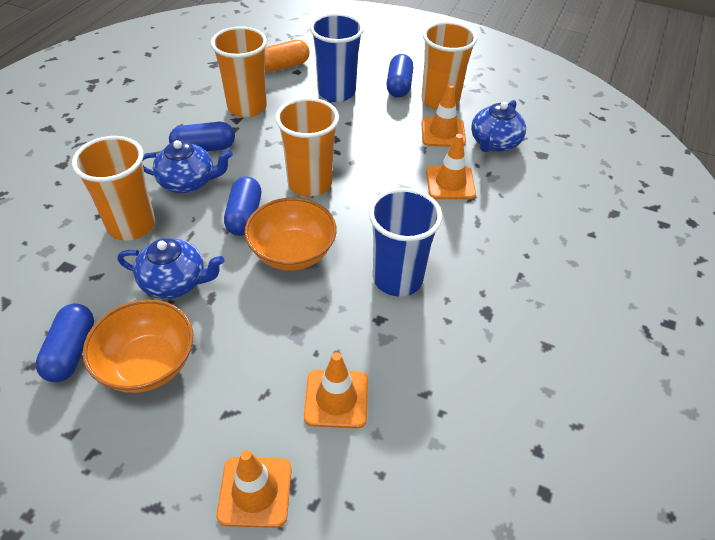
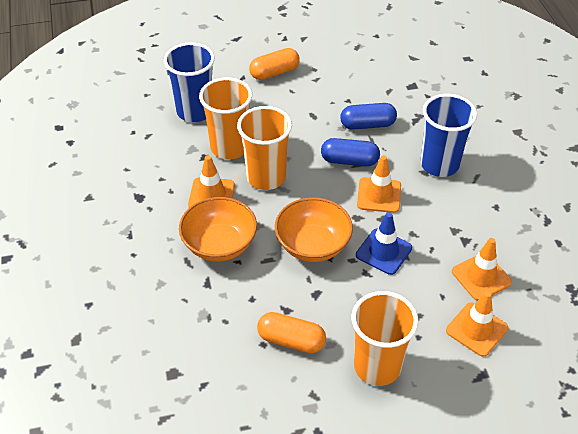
blue capsule: [35,303,94,382] [169,122,235,151] [224,176,261,236] [386,54,413,98] = 4 -> [321,138,380,166] [340,103,397,130] = 2
blue teapot: [118,238,225,299] [143,140,233,193] [471,100,526,152] = 3 -> none = 0
blue traffic cone: none = 0 -> [356,212,412,275] = 1
orange capsule: [265,40,310,72] = 1 -> [249,48,300,80] [257,312,326,353] = 2
orange cup: [72,136,155,240] [211,26,267,117] [275,98,339,197] [421,22,477,110] = 4 -> [199,77,252,160] [237,106,292,190] [351,291,418,386] = 3

